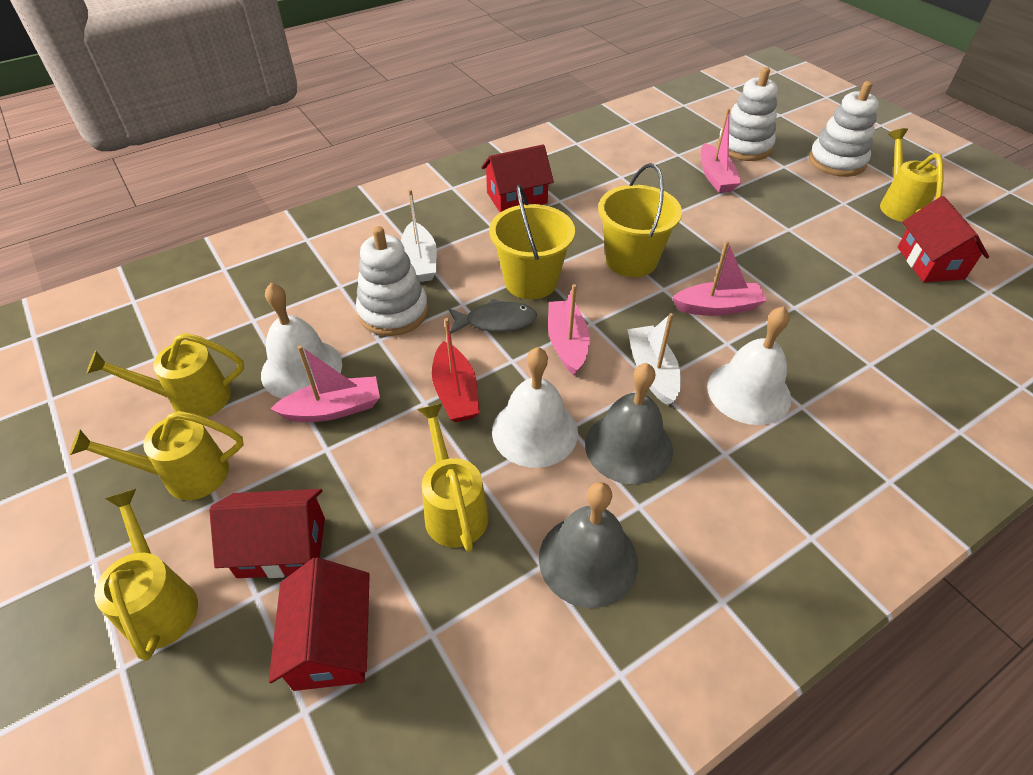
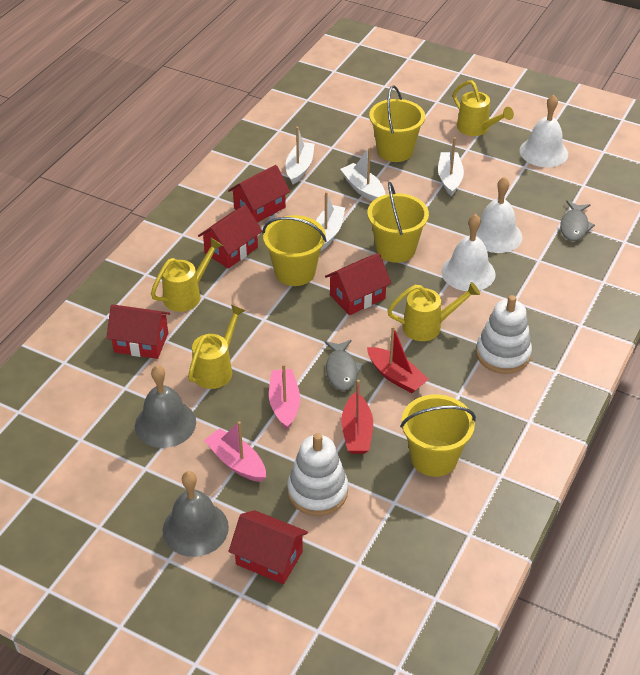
grey fish: [448,298,537,334] = 1 -> [325,340,364,391] [560,201,595,241] = 2
pink boat: [270,346,380,422] [548,284,590,375] [672,241,767,316] [700,109,741,193] = 4 -> [204,421,266,482] [269,364,300,429] = 2
red boat: [432,318,480,422] = 1 -> [341,380,373,454] [367,326,429,393] = 2
red house: [209,489,325,578] [269,557,370,691] [481,144,554,212] [898,196,989,282] = 4 -> [106,304,170,359] [198,205,262,269] [228,165,290,223] [229,510,308,584] [325,253,392,315] = 5
white boat: [401,189,437,282] [627,313,681,405] = 2 -> [286,127,315,184] [316,192,345,251] [340,147,385,202] [438,137,464,196] = 4
white stacking toy: [356,226,428,336] [718,67,778,161] [809,81,879,177] = 3 -> [287,433,348,516] [476,295,532,374] = 2
yellow bucket: [489,185,575,299] [598,163,682,277] = 2 -> [263,215,327,286] [368,182,429,263] [369,85,425,162] [400,395,476,477] = 4
yellow watering can: [70,411,244,500] [87,333,244,418] [94,489,198,661] [417,403,489,552] [880,128,943,222] = 5 -> [151,238,223,312] [188,305,246,389] [387,282,480,341] [453,80,514,136] = 4

